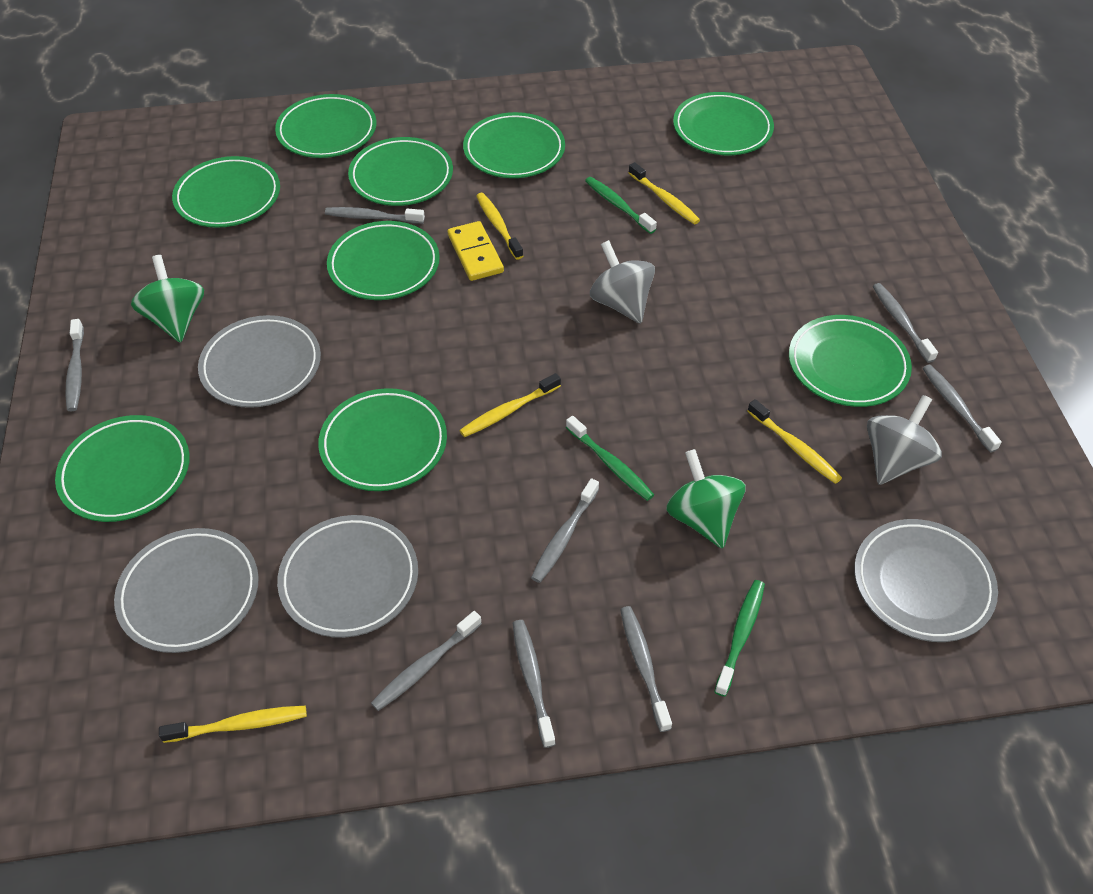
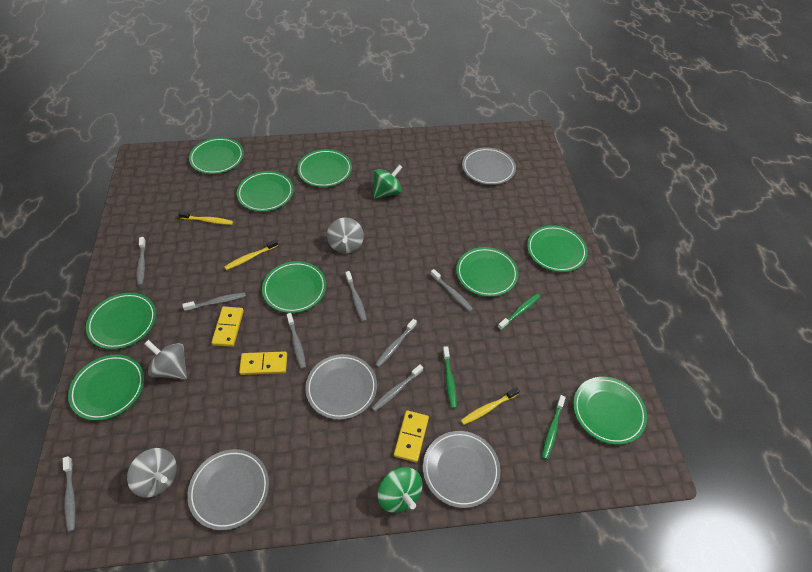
grey spinning top: [590,240,655,324] [867,395,942,485] = 2 -> [127,448,177,498] [145,340,187,380] [327,217,364,254] = 3
yellow domino: [448,221,504,281] = 1 -> [211,307,244,347] [239,351,287,375] [394,410,429,462] = 3
yellow toothbrush: [159,706,307,743] [459,373,561,437] [476,193,523,260] [629,162,700,225] [748,399,842,484] = 5 -> [178,211,233,225] [224,239,278,270] [461,387,519,425] = 3

